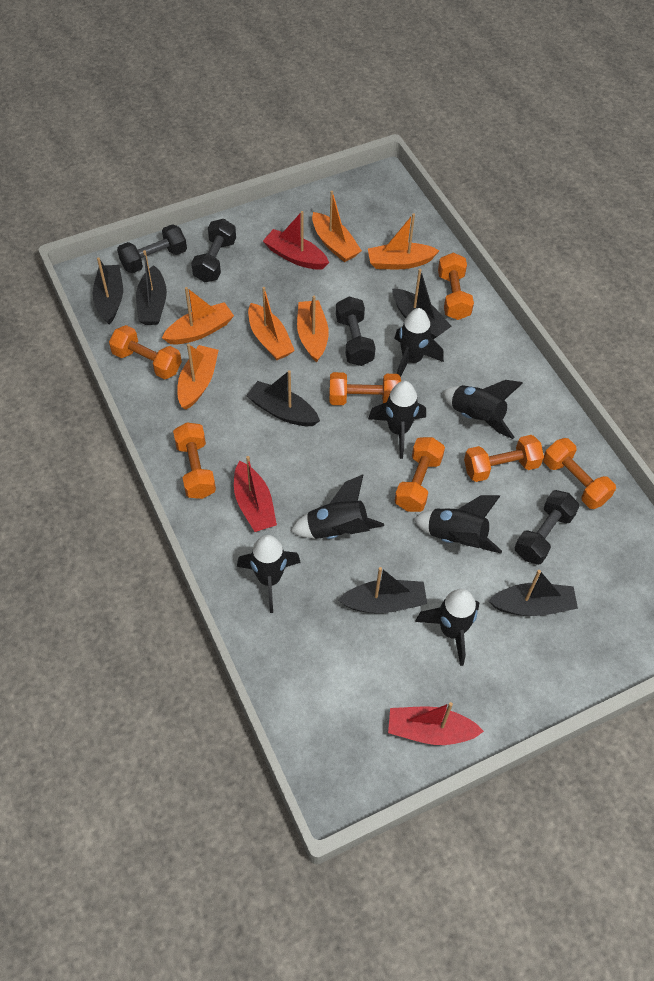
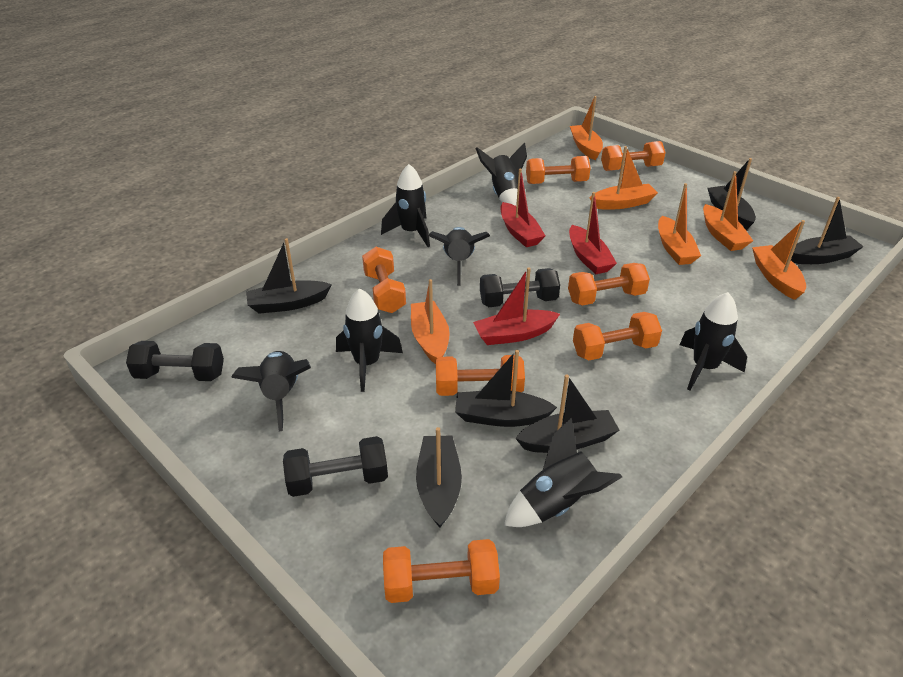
black dumbbell: [117,224,187,273] [191,219,236,282] [336,297,376,366] [515,490,580,565] = 4 -> [126,341,224,381] [283,436,388,497] [480,268,560,307] = 3

